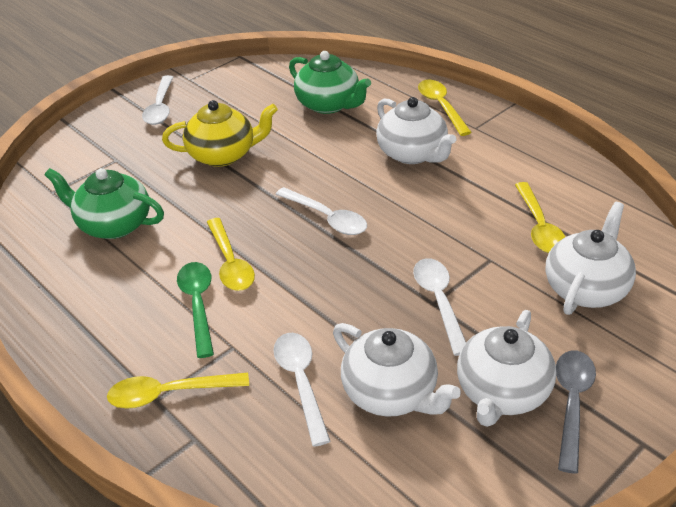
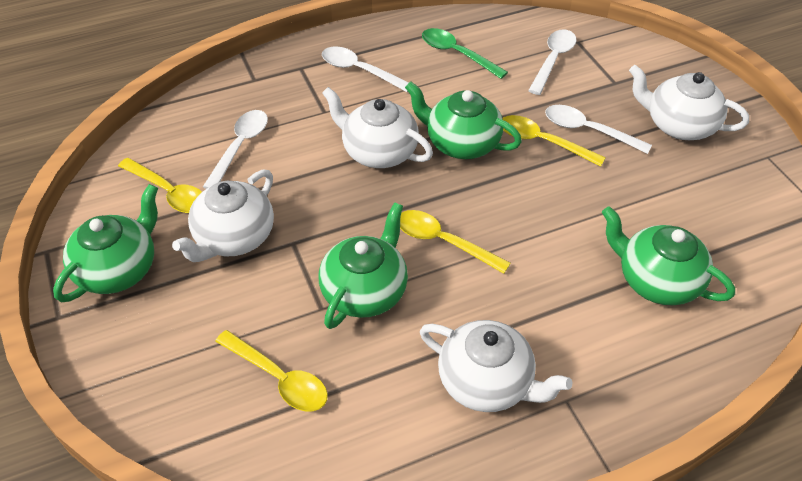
green teapot: [45,168,164,239] [289,51,371,114] = 2 -> [53,184,158,303] [319,202,408,329] [405,81,522,159] [602,206,735,305] = 4
grey spoon: [556,351,596,474] = 1 -> none = 0
yellow teapot: [162,100,278,167] = 1 -> none = 0

